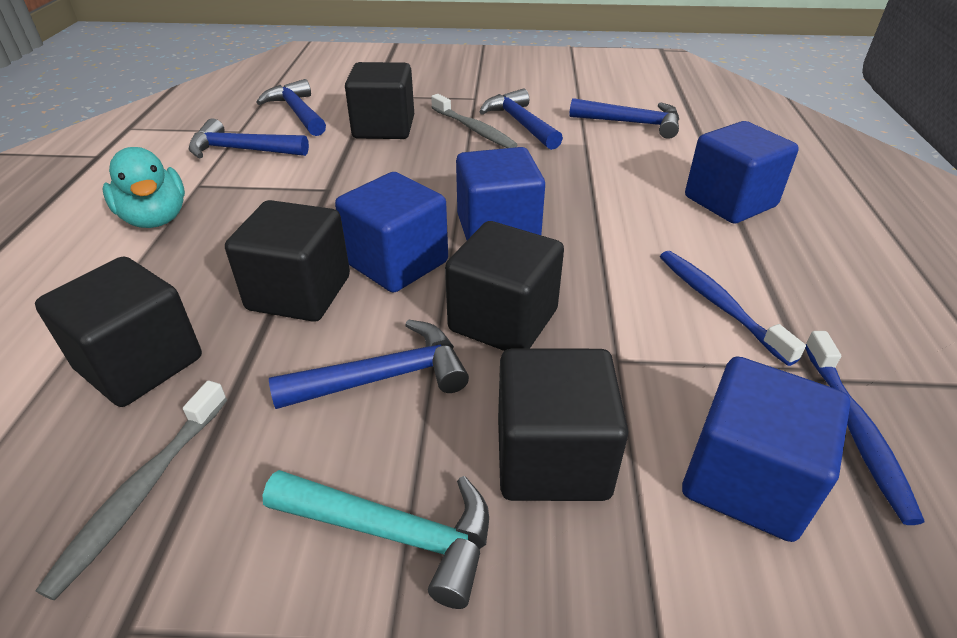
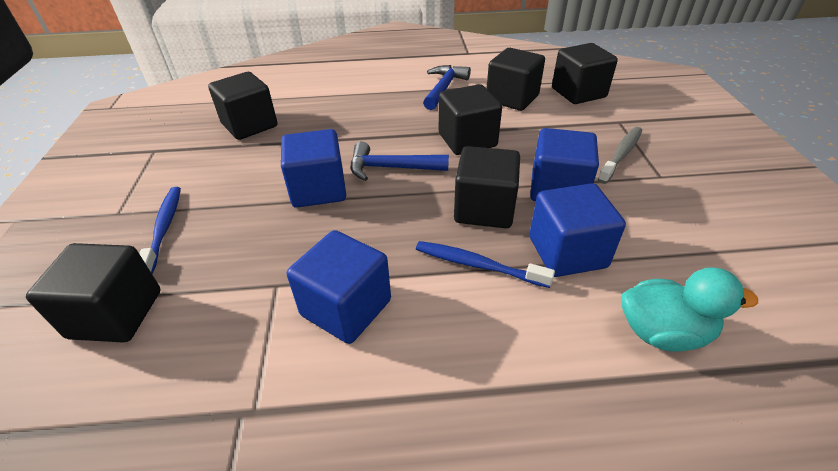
black cube: [35,257,202,407] [225,200,350,322] [345,62,414,139] [445,221,564,351] [498,349,629,501] = 5 -> [26,243,161,343] [208,72,278,140] [439,84,502,155] [454,146,520,228] [487,48,545,111] [552,43,618,104] = 6
blue hammer: [189,118,309,159] [256,79,326,136] [269,320,469,409] [480,89,563,150] [569,98,679,139] = 5 -> [351,141,449,181] [423,65,471,110] = 2
grey toothbrush: [35,381,227,600] [431,94,517,148] = 2 -> [598,127,642,184] = 1
turquoise hammer: [263,470,489,609] = 1 -> none = 0

